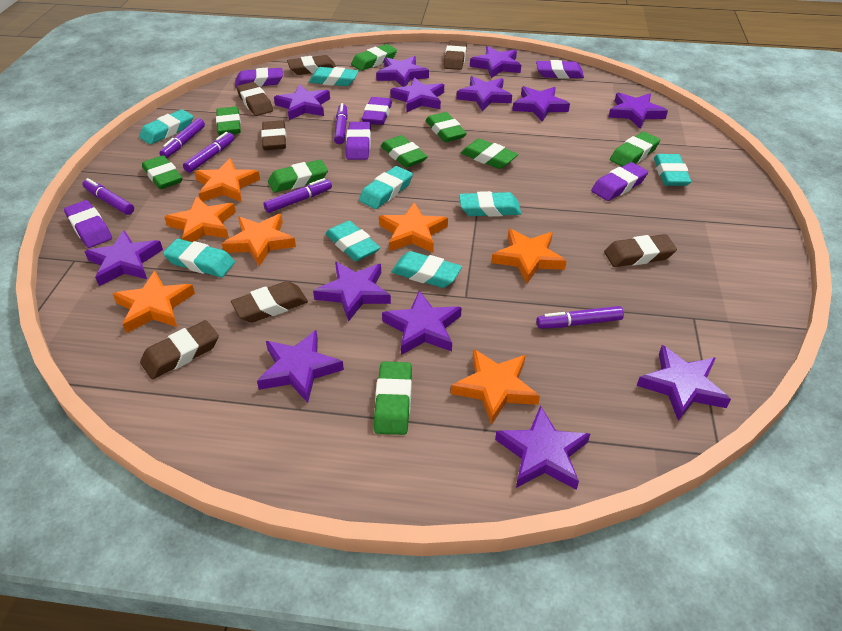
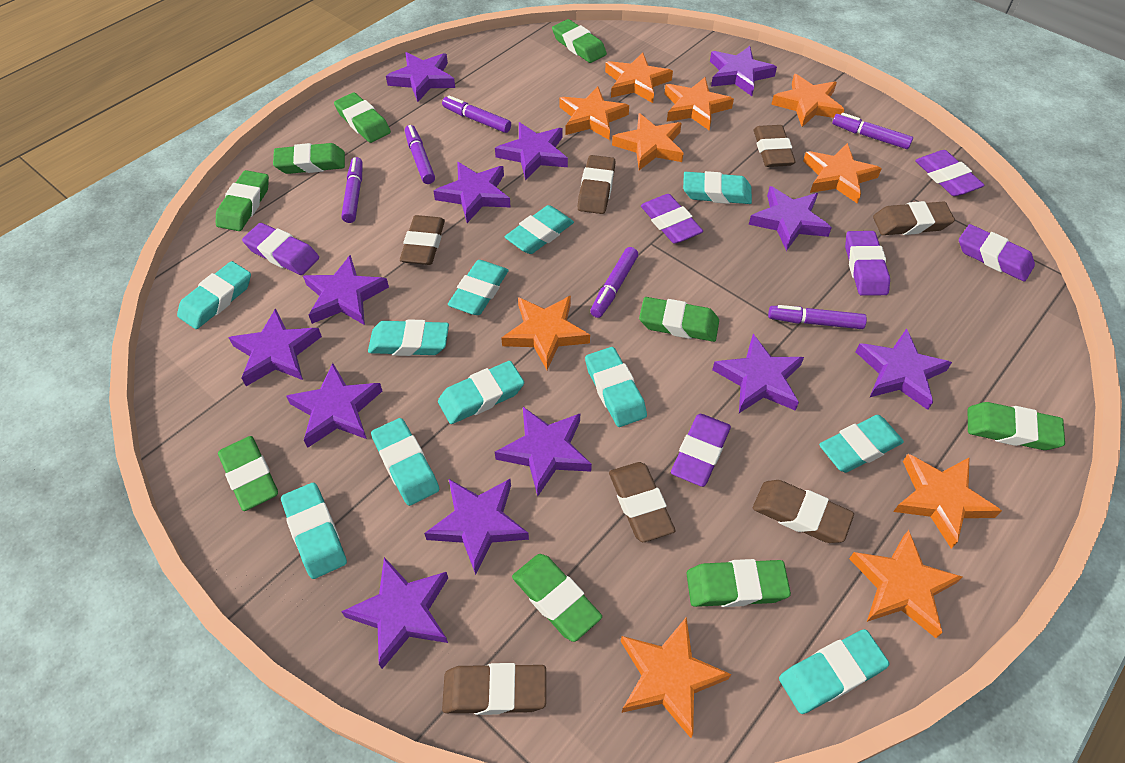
orange star: [113,271,195,333] [164,196,236,242] [194,158,260,202] [222,214,296,267] [379,202,448,253] [451,349,540,425] [491,229,567,284] = 7 -> [501,296,590,370] [559,86,629,140] [605,52,673,103] [612,113,684,170] [621,617,731,738] [664,77,734,131] [771,74,845,127] [803,143,882,203] [849,530,963,638] [893,454,1002,549] = 10
turquoise eraser: [139,109,193,145] [163,239,235,277] [309,67,359,86] [326,221,380,261] [359,166,413,209] [391,251,462,288] [459,191,521,217] [654,154,692,186] = 8 -> [177,261,251,329] [281,483,347,579] [368,319,449,356] [371,418,439,506] [438,361,524,424] [448,260,509,315] [505,205,574,254] [585,347,647,427] [683,171,752,204] [779,629,889,714] [819,415,904,473] = 11

